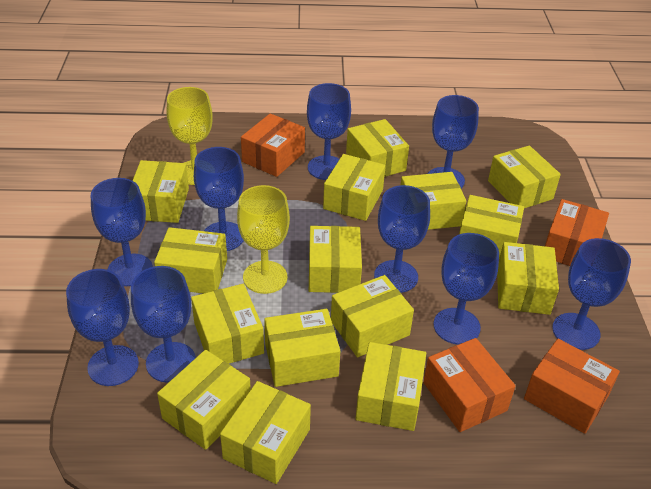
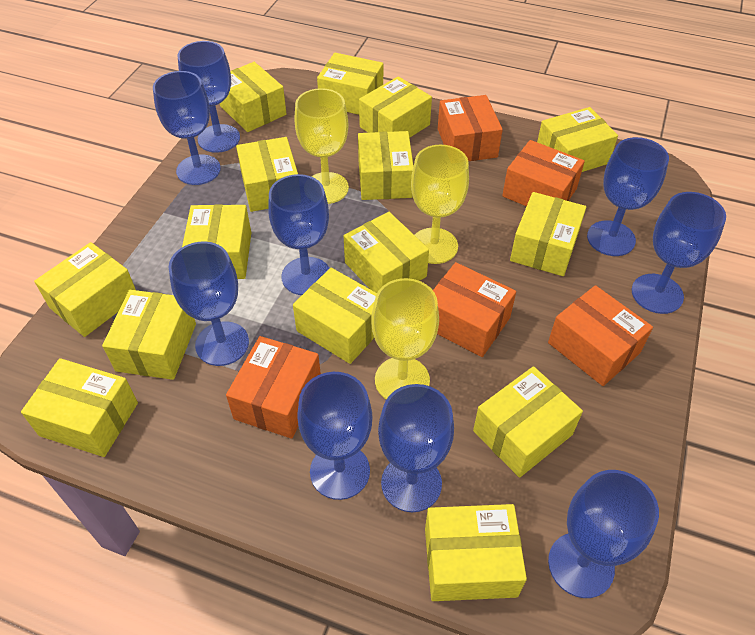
orange box: [241,113,305,177] [423,338,516,432] [524,339,620,434] [545,199,609,266] = 4 -> [226,336,321,439] [433,262,516,357] [438,95,503,161] [502,140,585,206] [548,285,653,386] = 5
yellow goblet: [166,87,213,185] [237,185,290,294] = 2 -> [294,88,349,204] [371,278,439,399] [411,145,469,264] = 3

